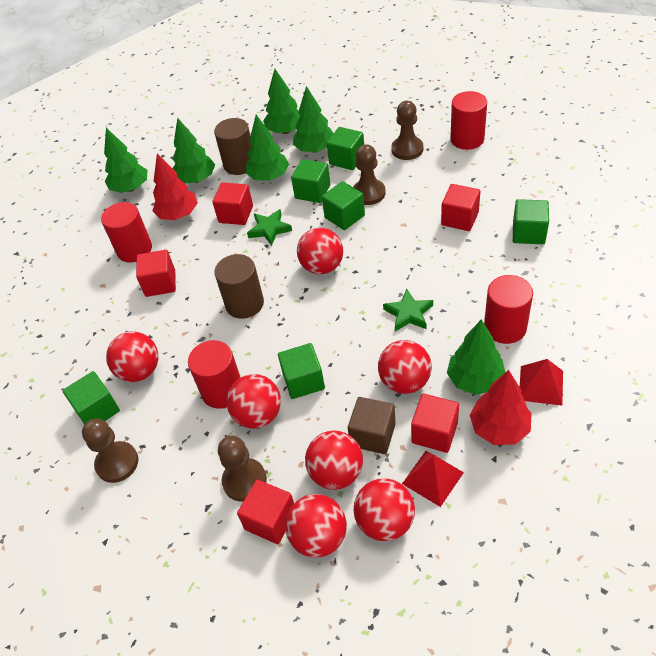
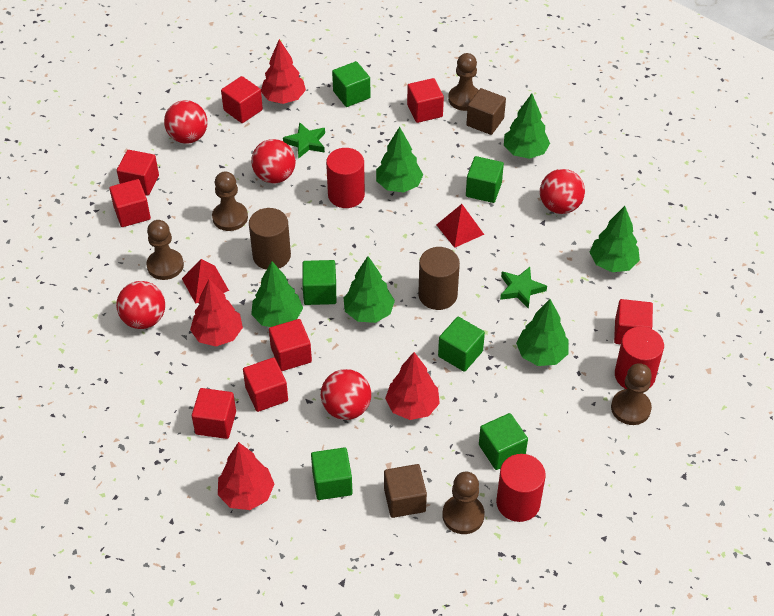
brown cube: [348,397,396,454] = 1 -> [384,464,427,518] [466,88,506,135] = 2
brown pawn: [82,418,138,483] [218,436,267,502] [353,144,386,205] [391,101,423,160] = 4 -> [147,220,184,280] [212,172,248,231] [442,472,485,534] [448,53,479,111] [611,363,652,425] = 5
red ball: [106,331,159,382] [227,374,281,429] [285,494,347,558] [297,228,343,274] [305,431,363,490] [353,478,415,541] [378,340,432,394] = 7 -> [116,281,165,329] [164,100,207,144] [251,139,296,184] [321,369,371,420] [540,169,585,214] = 5
red cube: [136,250,176,297] [212,182,253,225] [237,480,294,544] [411,394,459,453] [441,184,480,231] = 5 -> [109,179,151,227] [117,150,159,196] [192,388,236,439] [221,76,263,123] [243,357,288,412] [269,319,312,371] [407,78,444,123] [614,299,653,344] = 8
red cylinder: [101,202,152,262] [188,340,241,409] [450,91,487,150] [484,275,533,344] = 4 -> [326,148,365,208] [496,454,546,522] [615,327,664,389] = 3
red tree: [153,154,198,220] [470,370,532,445] = 2 -> [190,279,243,346] [218,442,274,510] [261,39,306,104] [385,352,440,420] = 4

